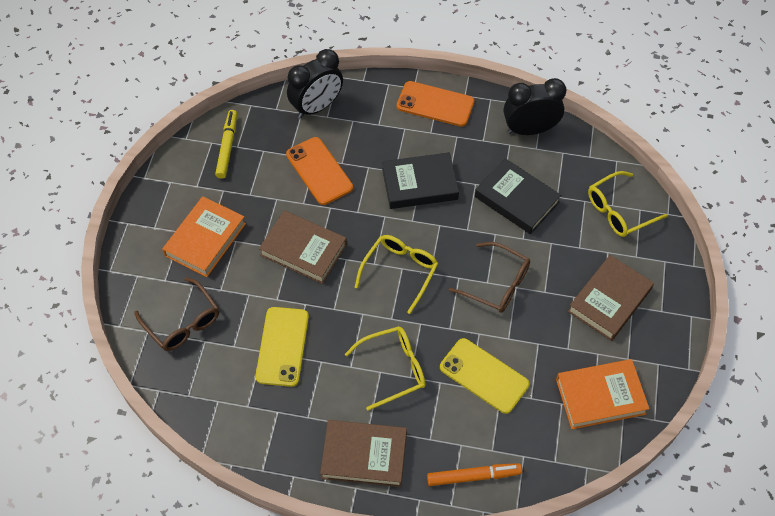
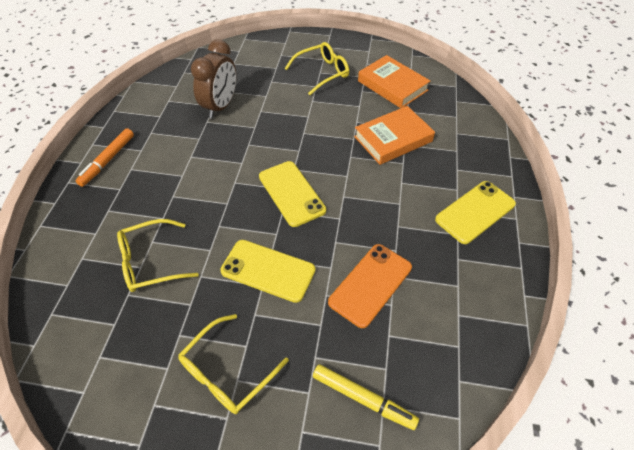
black book: [382,152,459,209] [475,158,561,234] = 2 -> none = 0
black clock: [287,49,343,118] [504,78,566,135] = 2 -> none = 0
brown book: [259,210,347,284] [320,420,407,487] [568,255,654,341] = 3 -> none = 0
brown clock: none = 0 -> [191,40,236,119] = 1
brown glasses: [134,277,219,351] [449,242,530,313] = 2 -> none = 0
orange phone: [286,137,353,205] [397,81,474,127] = 2 -> [328,244,412,328] = 1
yellow phone: [255,307,309,387] [440,338,529,414] = 2 -> [220,240,315,303] [259,161,326,227] [435,181,516,244] = 3

